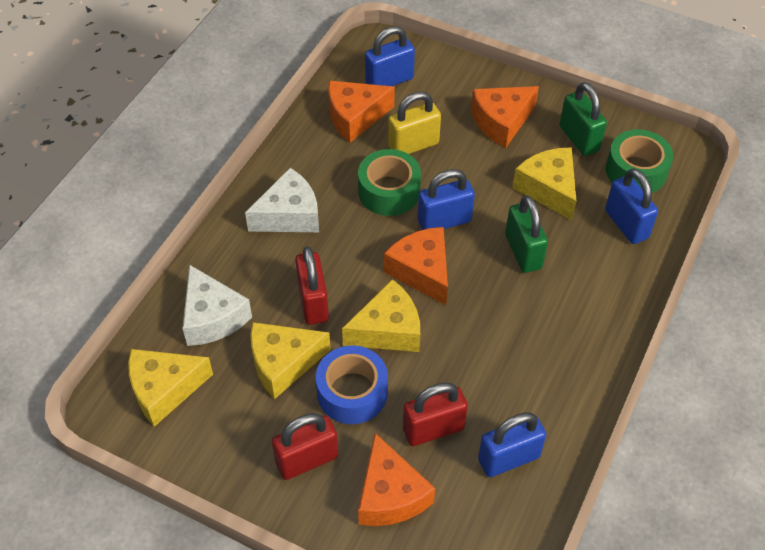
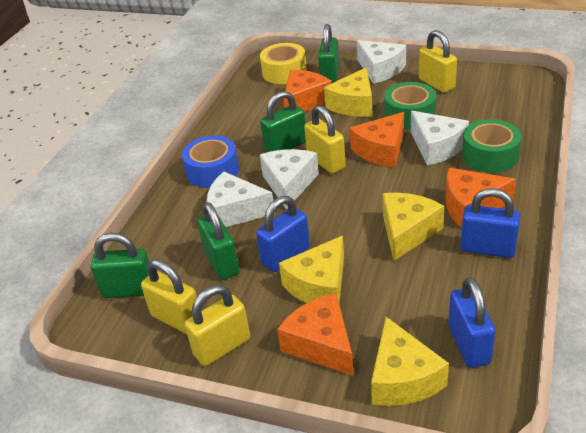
blue padlock: [365,26,415,86] [418,169,475,230] [478,412,546,477] [605,168,658,244] = 4 -> [256,196,310,272] [448,277,496,368] [461,188,520,258] = 3
green padlock: [505,196,548,273] [560,82,607,156] = 2 -> [91,233,149,298] [197,202,240,280] [260,91,306,152] [318,24,339,83] = 4
red padlock: [272,413,338,480] [295,246,329,325] [403,383,468,446] = 3 -> none = 0
white cheese: [182,265,252,346] [245,168,319,232] = 2 -> [207,172,275,227] [260,149,319,210] [357,40,406,84] [411,111,469,165] = 4
yellow padlock: [388,91,441,154] = 1 -> [141,259,197,334] [185,285,250,366] [304,105,346,174] [419,30,457,93] = 4
yellow tape: none = 0 -> [260,43,307,84] = 1

